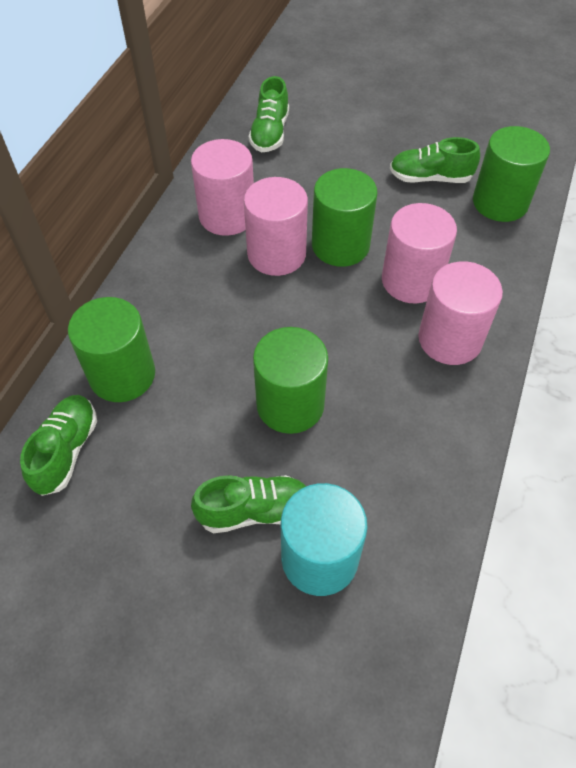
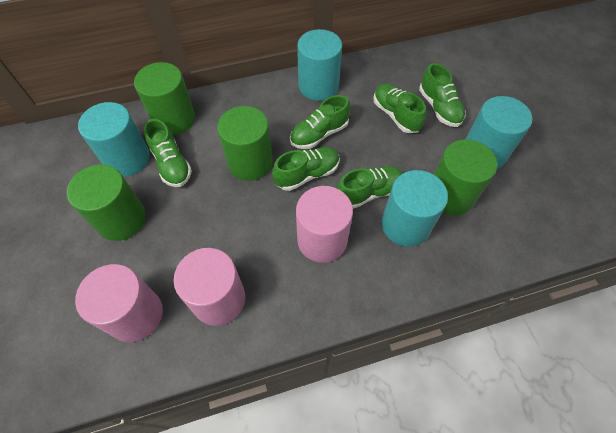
green shoe: [20,395,97,496] [191,475,306,533] [249,76,289,152] [390,137,480,183] = 4 -> [144,119,192,187] [272,147,340,191] [290,95,350,149] [337,166,403,209] [374,83,426,133] [419,63,466,127] = 6
pink cylinder: [191,139,254,236] [244,177,308,276] [382,203,457,303] [418,261,503,365] = 4 -> [75,264,163,342] [174,248,245,326] [296,186,353,263] = 3
turquoise cylinder: [281,483,367,596] = 1 -> [78,102,150,177] [297,29,342,101] [382,170,448,247] [466,96,533,169] = 4

